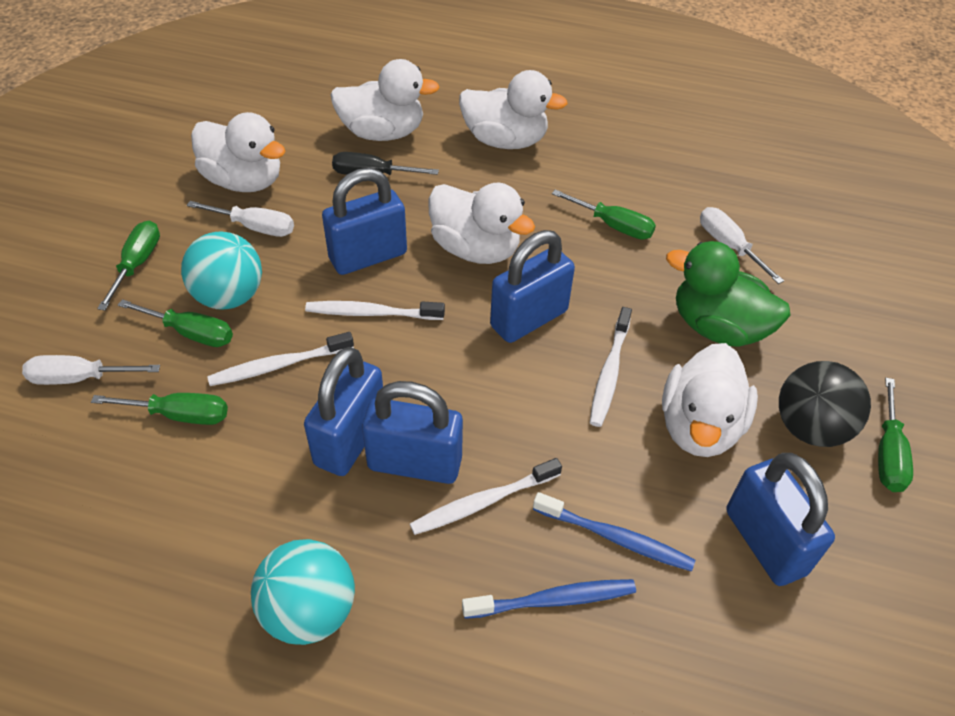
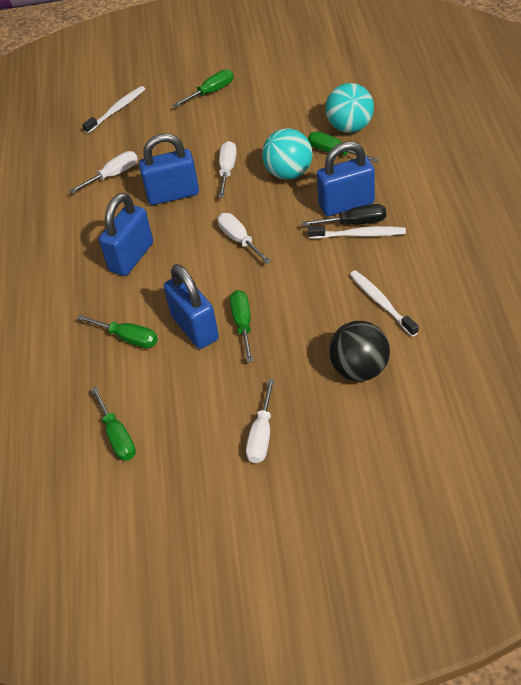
blue padlock: [304,347,383,476] [322,168,407,275] [362,381,463,484] [490,230,575,343] [726,453,835,586] = 5 -> [99,193,153,276] [139,133,199,205] [164,264,219,349] [317,141,375,216] = 4
blue toothbrush: [462,579,636,619] [533,492,695,572] = 2 -> none = 0
green duck: [666,241,791,347] = 1 -> none = 0
white duck: [191,112,285,192] [330,59,440,141] [428,183,535,264] [459,70,568,149] [662,343,758,457] = 5 -> none = 0
white screwdriver: [22,355,160,385] [187,201,294,237] [700,207,784,284] = 3 -> [69,151,138,193] [218,213,271,264] [219,141,237,197] [246,379,275,463] = 4
white toothbrush: [207,332,354,386] [305,301,445,320] [410,458,562,535] [590,307,632,427] = 4 -> [82,86,145,134] [308,226,406,239] [350,270,419,337] = 3

